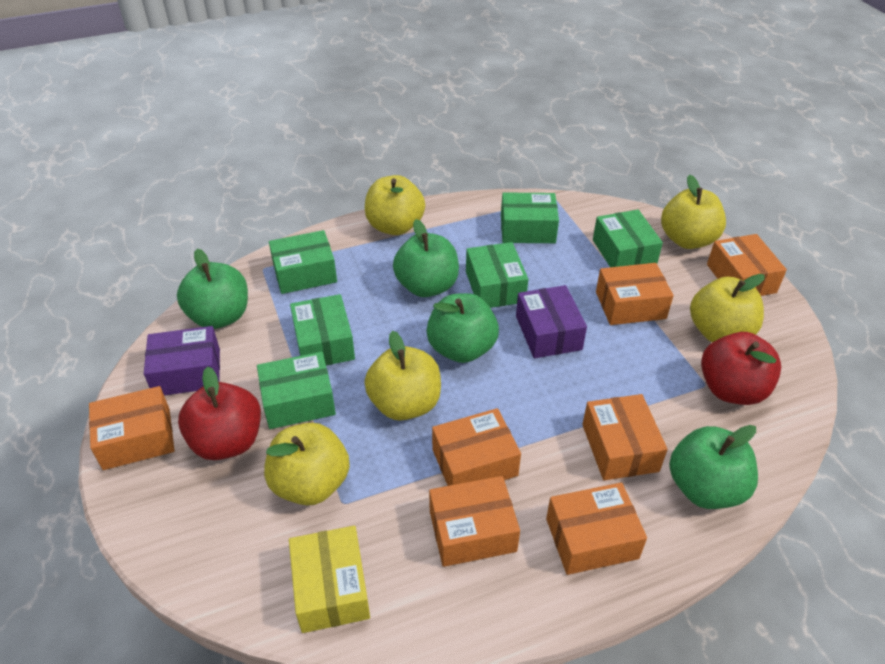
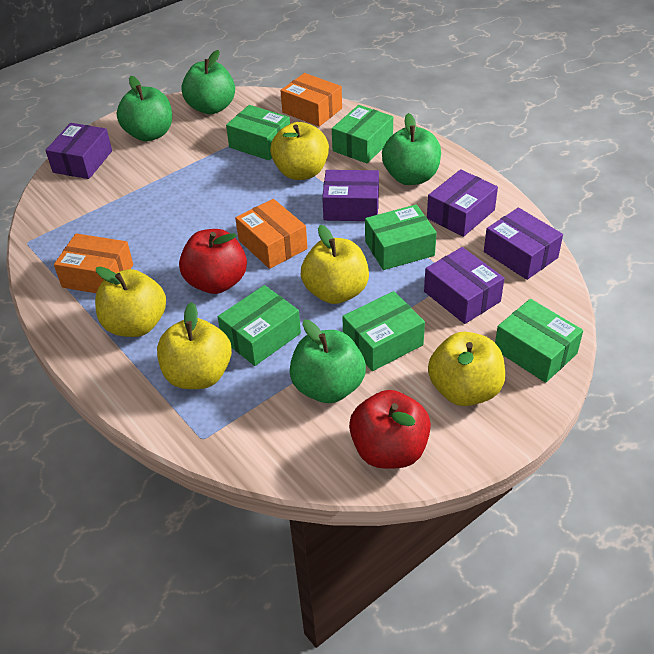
orange box: [89,386,175,470] [429,476,520,567] [432,408,521,486] [546,483,647,575] [582,394,668,480] [596,263,674,325] [707,234,787,296] = 7 -> [54,233,133,293] [235,199,307,269] [280,73,342,127] = 3
purple box: [144,326,220,396] [516,285,587,358] = 2 -> [45,123,112,179] [322,170,379,221] [424,247,505,324] [427,169,498,237] [484,207,563,280] = 5
yellow box: [289,526,370,633] = 1 -> none = 0

